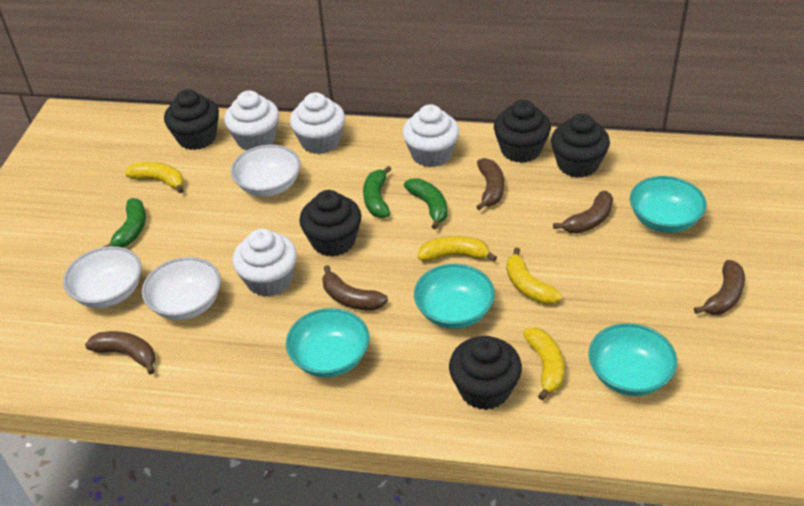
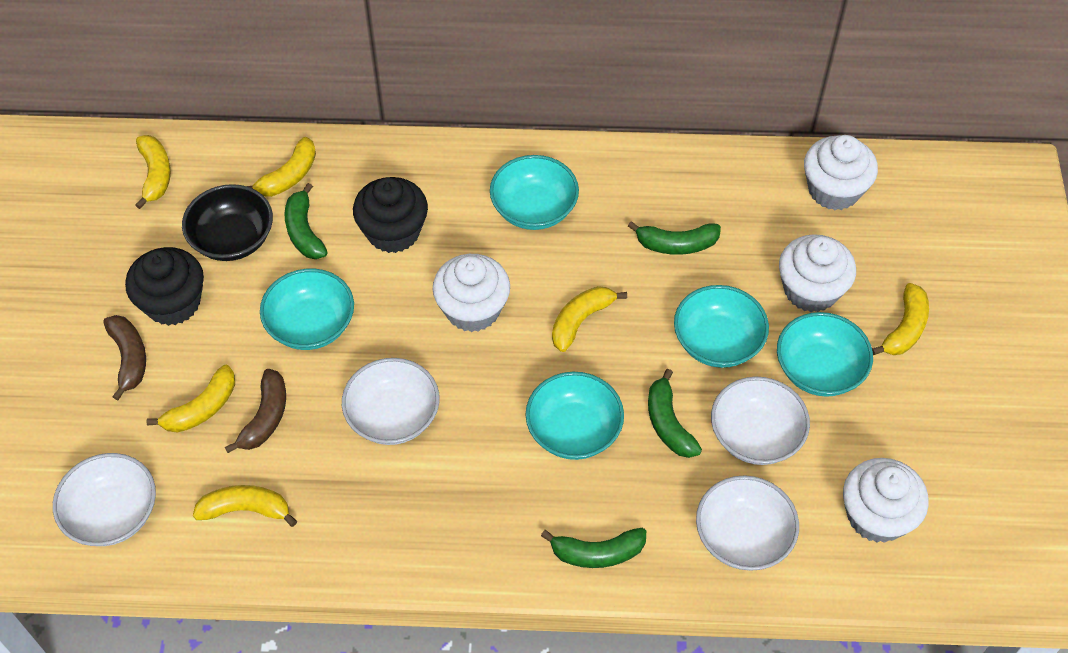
black bowl: none = 0 -> [182,184,273,261] = 1
black cupcake: [164,89,219,150] [299,190,361,257] [449,336,522,410] [494,100,551,163] [551,114,610,178] = 5 -> [125,247,204,326] [353,177,428,253] = 2
brown banana: [85,331,155,375] [322,265,388,310] [476,158,504,210] [553,191,613,234] [694,260,745,315] = 5 -> [103,315,146,400] [225,369,286,453] = 2
green banana: [103,198,146,248] [363,166,391,218] [404,178,447,229] = 3 -> [284,183,328,259] [541,528,646,568] [628,221,721,255] [648,369,702,458] = 4
turquoise bowl: [286,308,370,378] [414,264,495,329] [588,323,677,396] [630,176,707,233] = 4 -> [260,268,354,350] [490,155,579,230] [525,372,624,460] [674,285,769,368] [777,312,873,397] = 5
white bowl: [63,246,142,308] [142,257,221,320] [231,145,301,197] = 3 -> [53,453,156,546] [342,358,440,445] [696,475,799,571] [711,377,810,465] = 4
yellow banana: [125,162,184,193] [418,236,497,261] [506,248,562,305] [523,328,564,400] = 4 -> [135,135,171,209] [146,365,235,433] [193,485,297,527] [247,137,316,197] [552,286,627,352] [872,283,929,355] = 6

